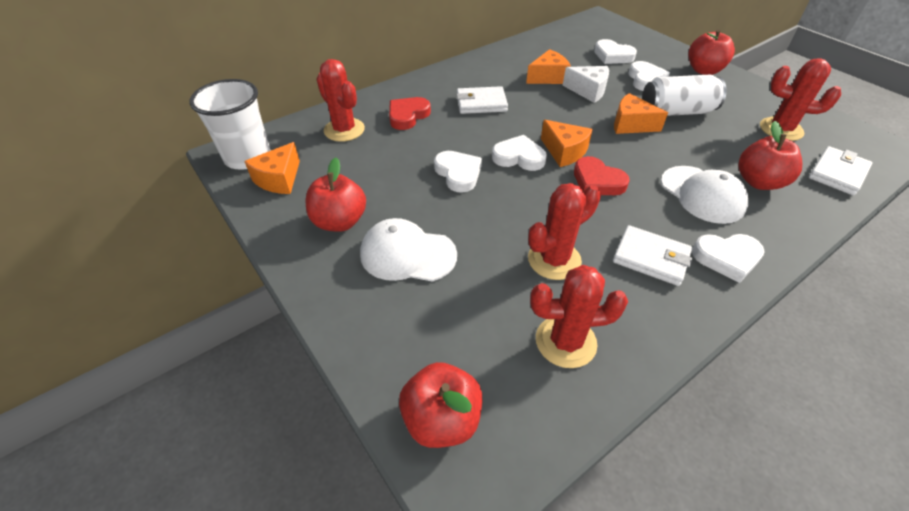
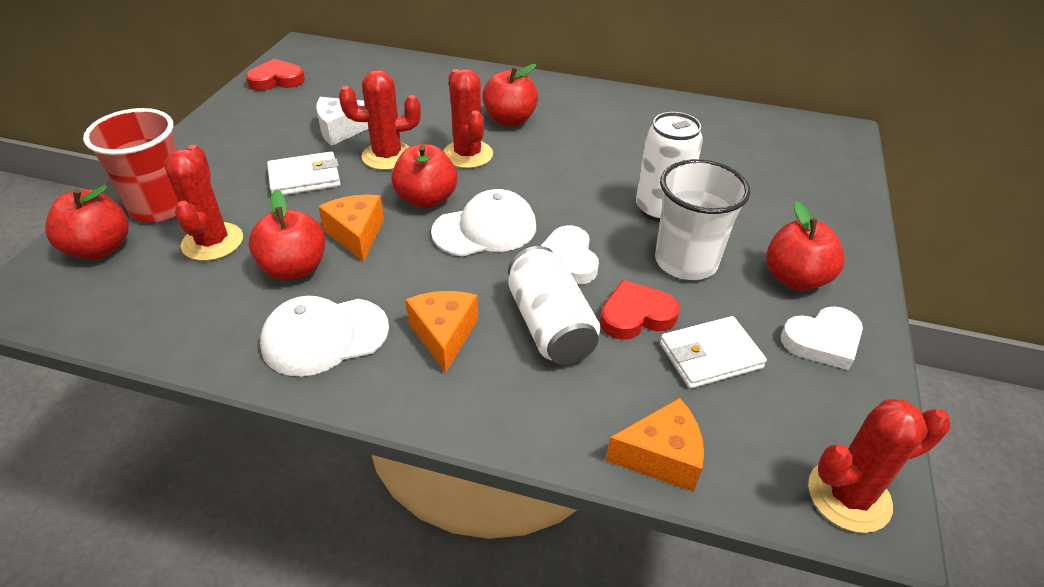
orange cheese: [244,142,300,194] [526,49,571,84] [541,120,593,167] [614,93,668,134] = 4 -> [318,195,384,262] [405,291,478,373] [606,398,704,492] = 3
red apple: [306,157,366,232] [399,362,482,448] [688,29,735,75] [738,121,802,190] = 4 -> [45,186,129,259] [249,190,326,280] [391,144,457,209] [482,64,538,126] [766,201,845,291] = 5
red cup: none = 0 -> [83,108,179,222] = 1
white can: [642,75,727,116] = 1 -> [508,246,600,365] [636,112,703,222] = 2
white heart: [434,151,482,193] [492,135,547,171] [594,39,637,64] [629,61,670,91] [692,234,765,283] = 5 -> [541,225,599,285] [781,307,863,370] = 2
white wallet: [457,86,508,114] [613,225,692,286] [809,146,873,196] = 3 -> [267,152,340,195] [660,316,767,389] = 2

